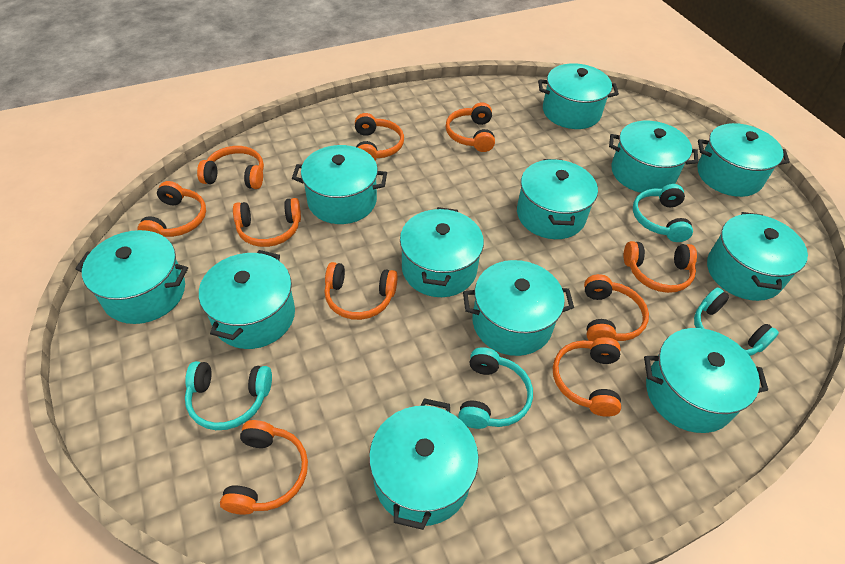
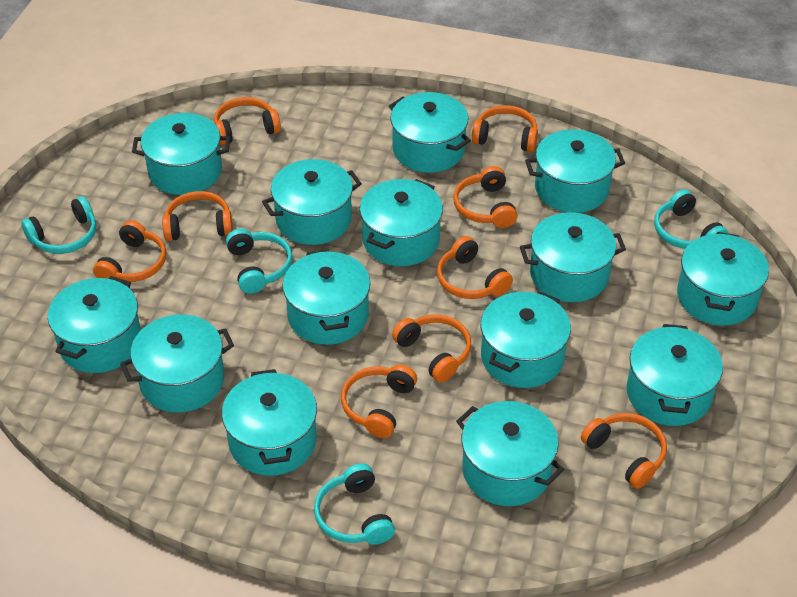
orange headphones: [138,181,206,237] [197,146,264,189] [220,420,308,515] [233,198,301,247] [324,262,398,320] [355,113,404,160] [446,102,495,152] [553,337,621,417] [584,274,649,341] [624,241,697,293] = 10 -> [93,220,166,282] [162,191,233,241] [214,97,281,145] [341,365,417,438] [392,314,471,383] [437,236,513,299] [453,166,517,228] [472,105,538,152] [581,413,667,489] = 9
turquoise pot: [75,230,188,324] [199,250,295,349] [292,145,387,224] [369,398,479,530] [400,207,484,297] [463,260,574,356] [517,159,598,239] [538,63,619,129] [609,121,698,193] [644,328,768,433] [698,123,790,197] [707,212,808,301] = 12 -> [48,276,141,373] [120,314,234,413] [132,113,230,195] [222,369,317,476] [262,159,362,245] [283,249,370,345] [360,179,443,266] [389,92,471,173] [456,401,564,506] [481,291,571,388] [520,212,626,302] [525,129,625,213] [626,324,723,426] [677,232,769,326] = 14

